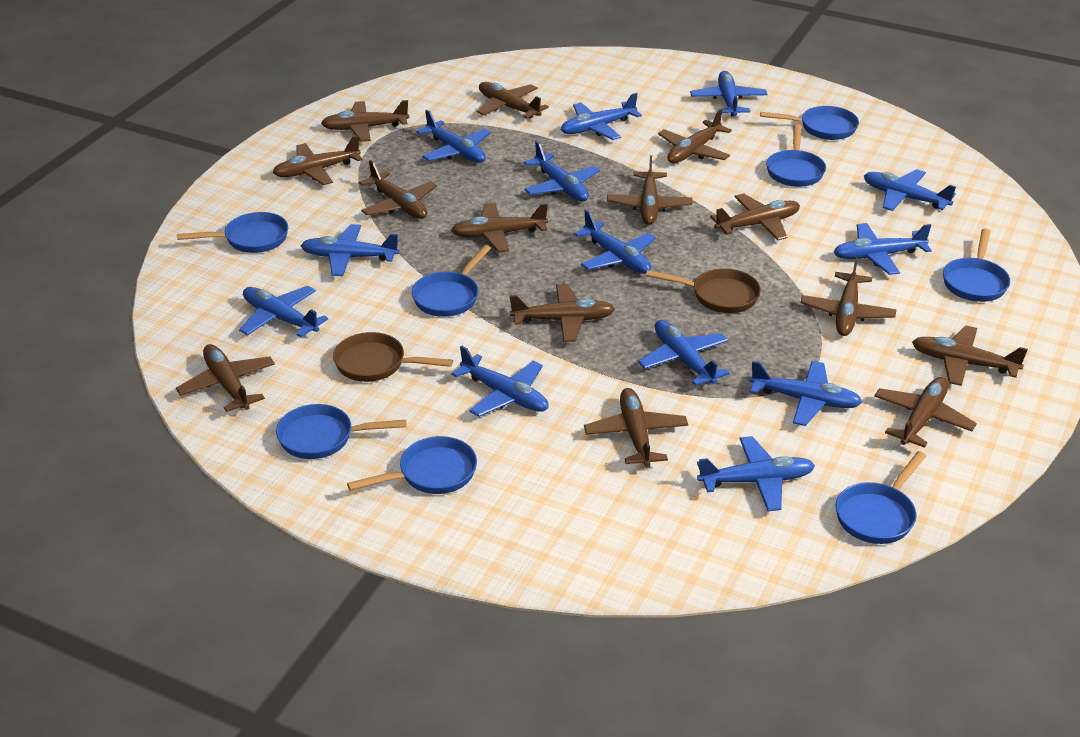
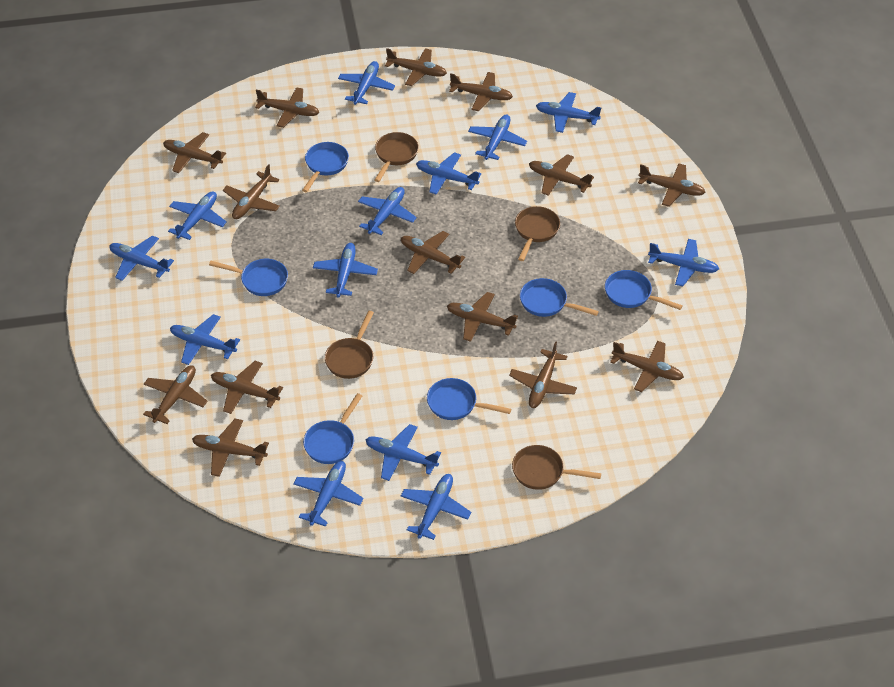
blue pan: [177,212,288,253] [276,404,406,459] [347,436,477,494] [412,245,491,317] [760,106,859,140] [766,124,826,187] [836,451,926,544] [943,228,1010,302] = 8 -> [209,259,288,296] [302,142,349,192] [303,393,362,464] [427,378,511,420] [520,278,599,317] [605,270,683,310] = 6
brown pan: [333,332,453,382] [646,268,761,313] = 2 -> [325,311,374,379] [374,132,419,182] [512,445,601,490] [515,206,560,261] = 4

